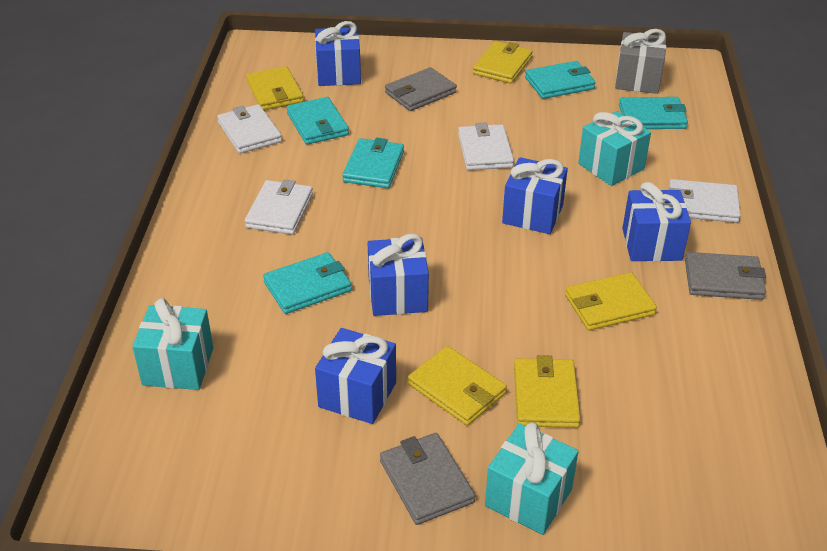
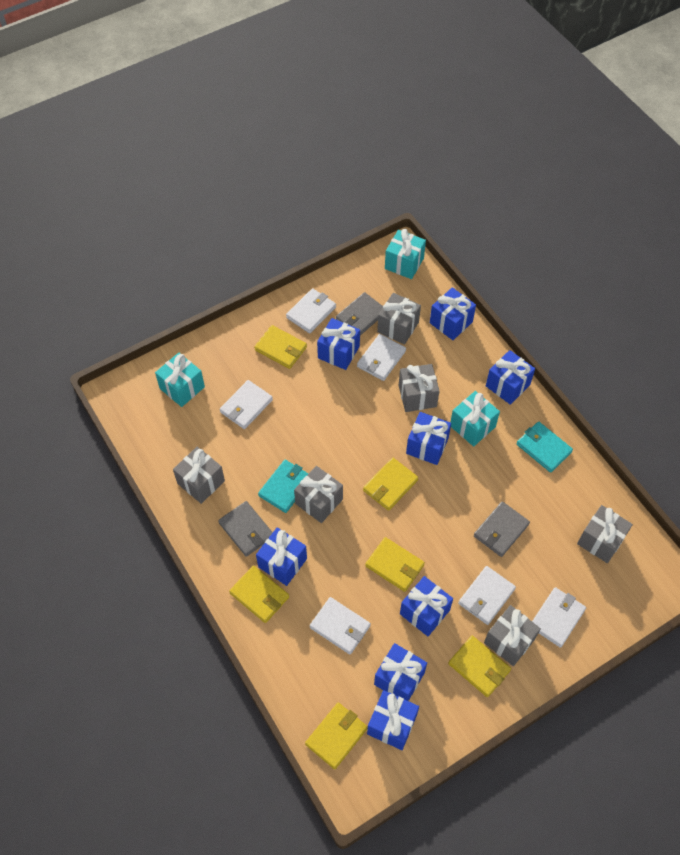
blue gift: [315,21,361,86] [315,328,396,424] [367,234,429,316] [502,157,568,234] [622,182,691,262] = 5 -> [256,527,307,586] [317,318,360,370] [367,690,419,750] [374,643,427,701] [400,576,453,636] [406,412,451,465] [430,287,476,340] [486,350,535,405] = 8
grey gift: [615,29,666,94] = 1 -> [173,447,225,504] [294,466,343,523] [377,293,421,345] [398,364,439,412] [484,605,541,666] [577,505,633,563] = 6
turquoise wallet: [263,252,352,314] [287,97,349,145] [342,138,404,188] [525,61,596,99] [619,97,688,129] = 5 -> [258,460,308,513] [517,422,573,473] = 2
white wallet: [217,104,282,154] [245,179,313,235] [458,122,514,170] [669,179,741,223] = 4 -> [220,380,273,429] [286,288,336,333] [310,597,371,654] [357,334,406,381] [458,566,516,625] [532,587,586,648] = 6
yellow wallet: [246,66,304,110] [408,346,507,426] [473,41,533,84] [514,355,581,428] [565,272,657,331] = 5 -> [229,566,289,623] [254,325,307,369] [305,703,368,769] [363,458,418,511] [365,537,425,592] [448,636,511,697] = 6

